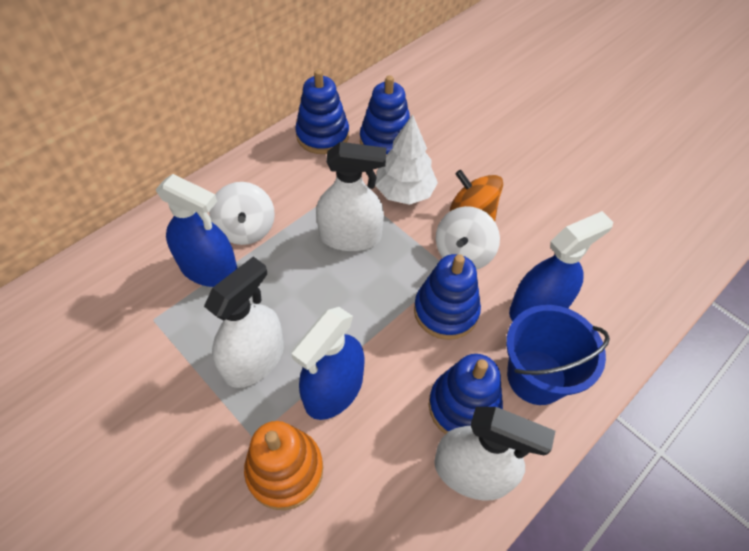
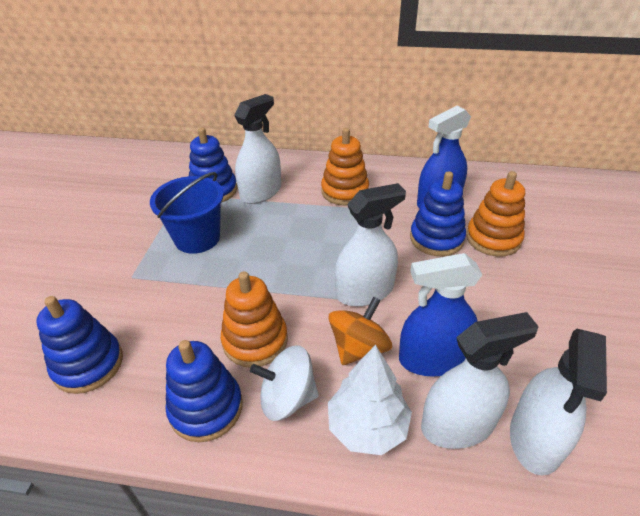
blue spray bottle: [156,174,237,287] [291,307,365,420] [509,211,613,322] = 3 -> [399,253,482,377] [417,106,471,208] = 2
orange stacking toy: [244,421,323,510] = 1 -> [221,271,288,368] [321,128,369,205] [466,171,525,257] = 3
white spinning top: [209,182,275,245] [436,206,500,270] = 2 -> [250,345,319,421] = 1
white spray bottle: [204,256,284,388] [316,142,386,251] [434,407,555,501] = 3 -> [234,94,281,204] [335,183,406,307] [421,312,539,449] [510,329,607,476] = 4

